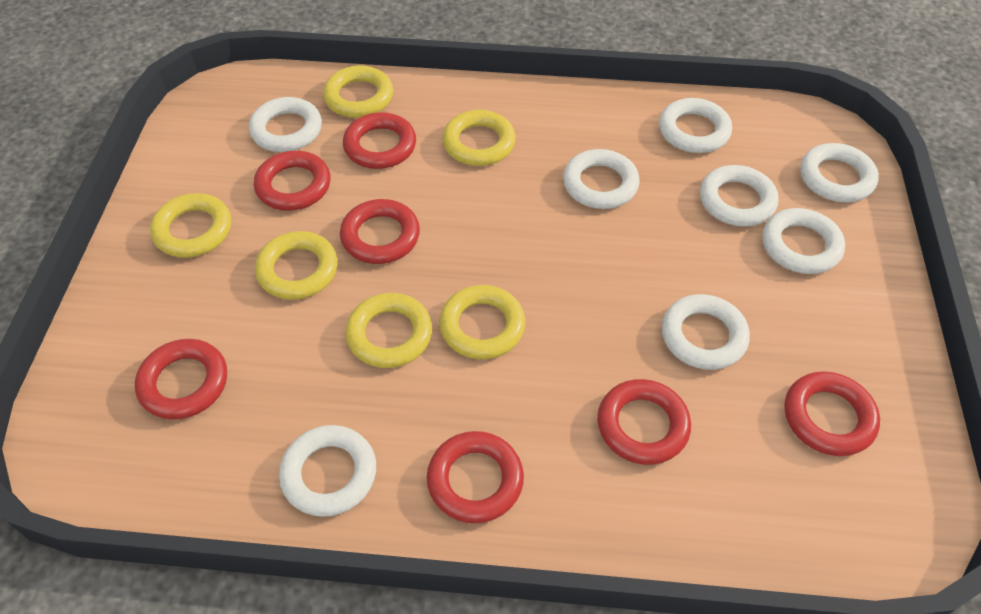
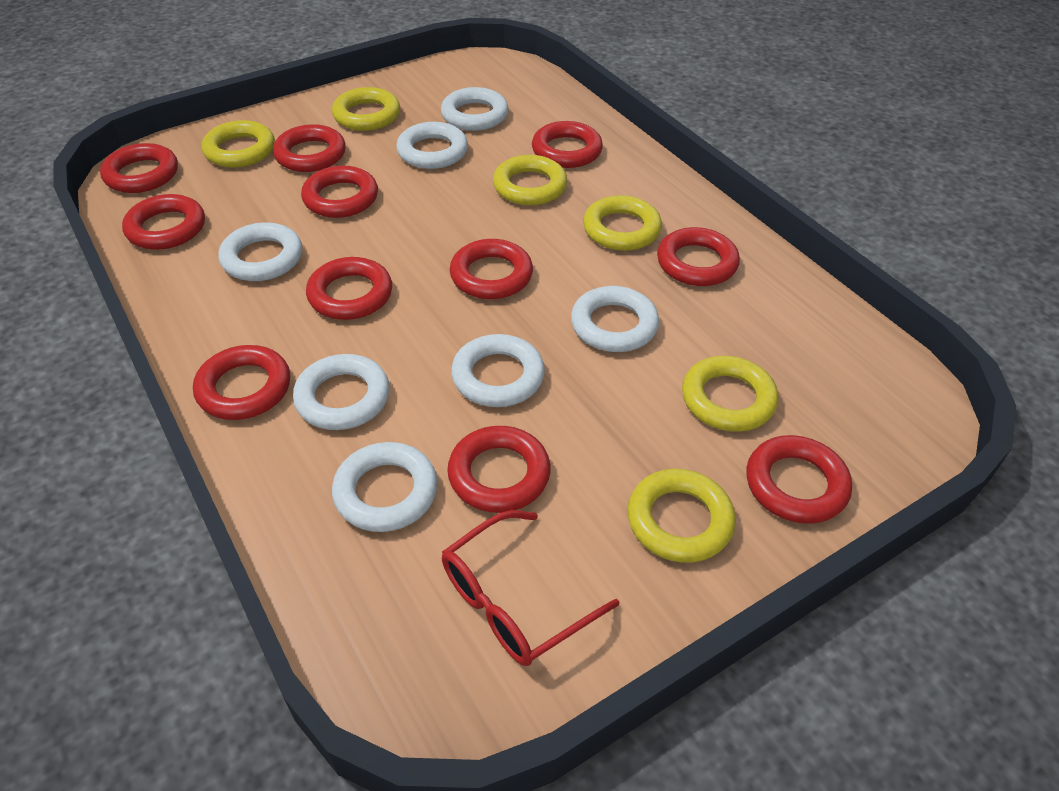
red glasses: none = 0 -> [442,510,619,666] = 1
red ring: [135,339,227,420] [254,151,330,211] [340,199,420,264] [343,112,416,169] [427,431,524,523] [597,379,691,465] [784,371,880,456] = 7 -> [100,143,178,193] [122,194,205,250] [193,345,290,420] [273,124,346,172] [301,166,378,218] [306,257,392,320] [447,426,551,513] [450,239,533,299] [532,121,603,168] [657,227,740,286] [747,435,852,524] = 11
white ring: [249,97,322,152] [279,425,376,517] [563,149,639,209] [659,98,732,153] [662,294,750,370] [700,165,779,227] [763,208,845,274] [800,143,879,203] = 8 -> [218,222,302,281] [293,354,390,430] [332,442,438,532] [396,122,468,169] [441,87,509,131] [451,334,545,407] [571,286,659,352] = 7

